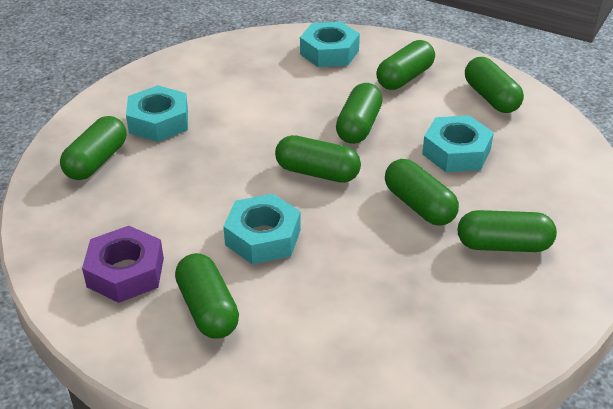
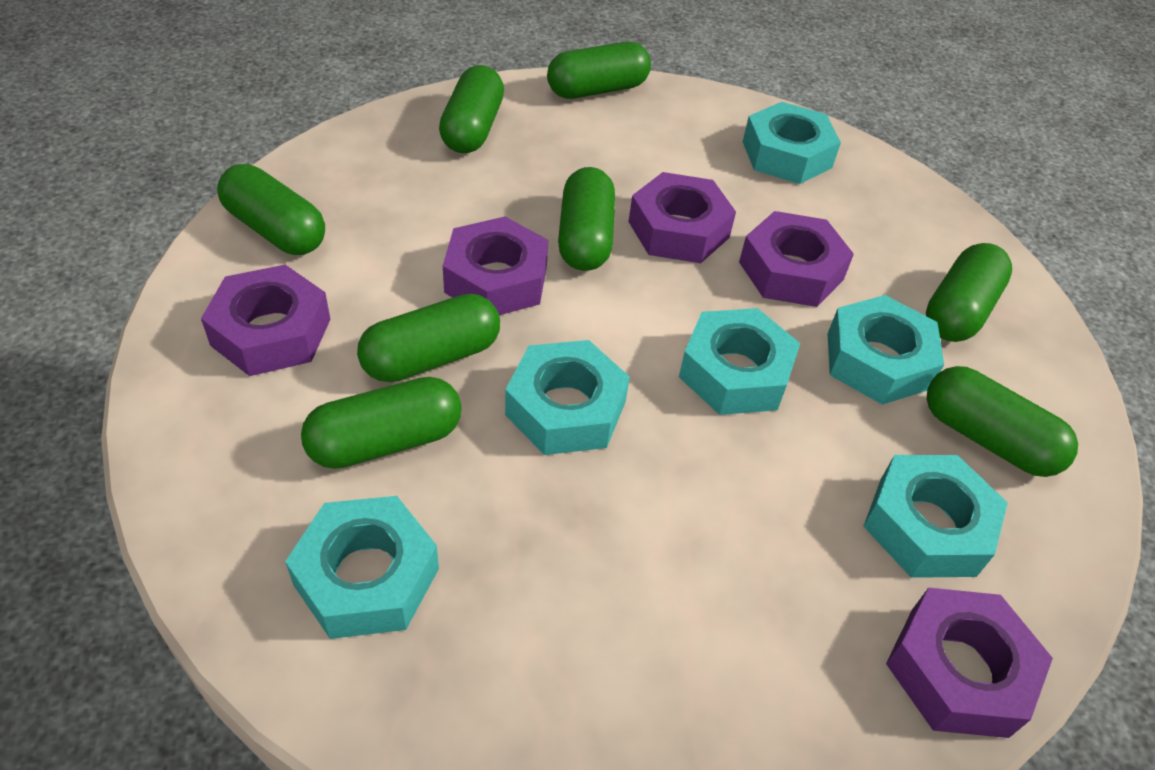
purple nut: [82,226,164,303] = 1 -> [201,265,330,376] [443,216,548,315] [628,172,736,263] [739,211,854,307] [886,588,1053,738] = 5
turquoise nut: [126,85,188,142] [223,194,301,264] [300,22,360,67] [422,115,494,172] = 4 -> [285,496,439,639] [505,340,630,455] [679,308,800,415] [743,102,841,184] [827,295,944,405] [863,455,1008,578] = 6

